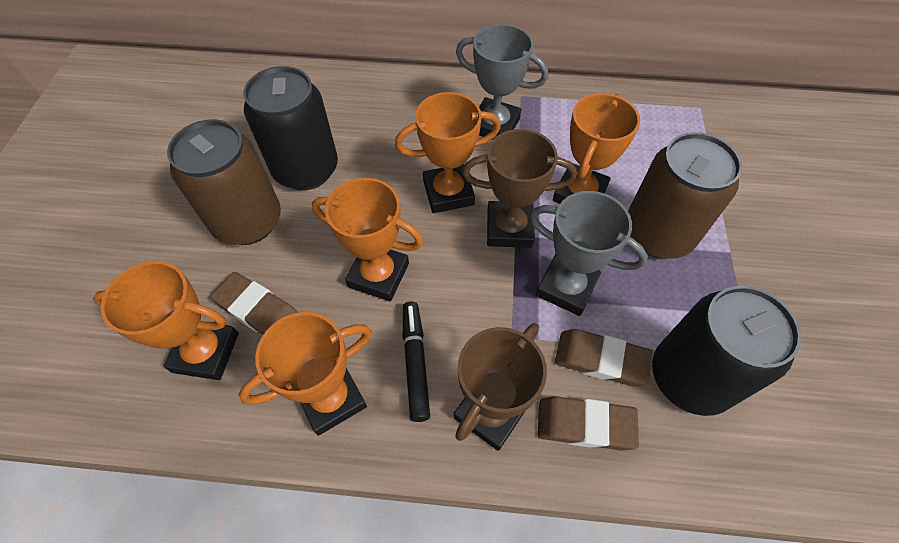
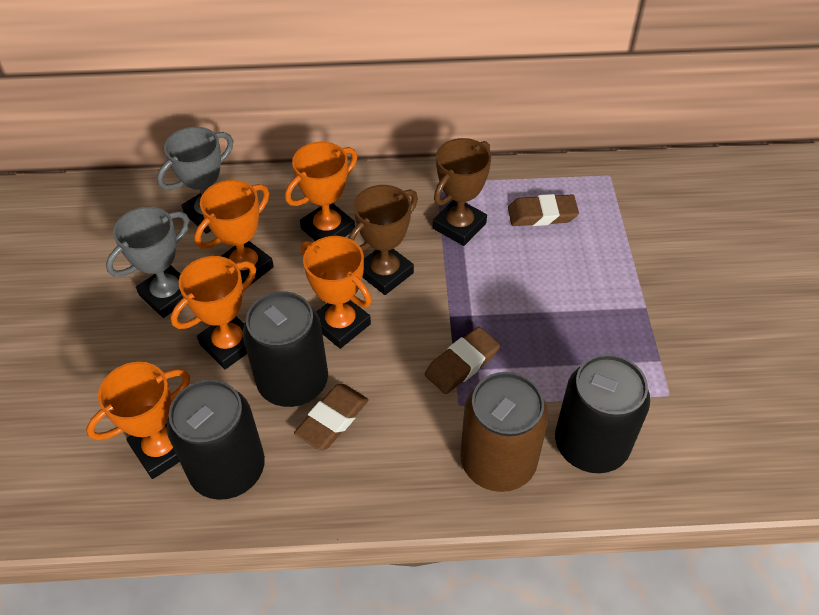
black can: [243,66,338,190] [652,286,801,416] = 2 -> [167,380,265,500] [243,291,328,407] [555,354,650,473] = 3
black marker: [403,302,430,422] = 1 -> none = 0
brown can: [167,119,281,245] [628,132,742,259] = 2 -> [460,372,548,492] = 1

